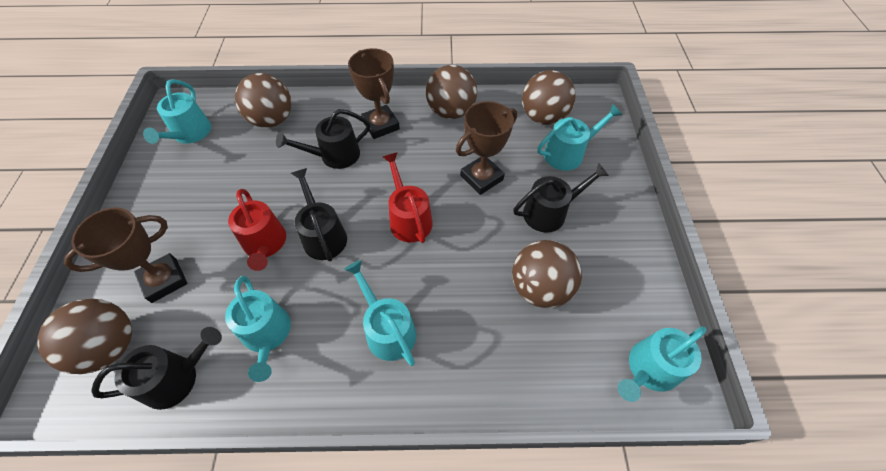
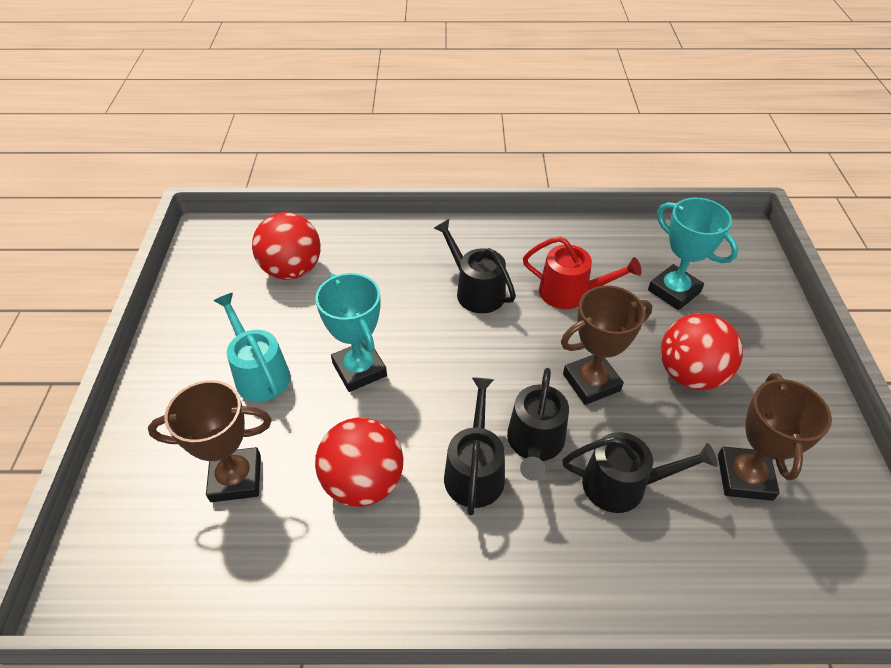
brown ball: [37,299,132,374] [235,73,291,128] [426,65,477,119] [512,240,582,308] [522,70,576,125] = 5 -> none = 0
red ball: none = 0 -> [252,212,321,280] [315,418,403,507] [661,313,743,390] = 3
red watering can: [228,189,286,271] [383,152,433,243] = 2 -> [523,236,642,309] = 1
turquoise trophy: none = 0 -> [315,273,387,392] [648,198,738,310] = 2
turquoise watering can: [143,79,211,144] [225,276,291,382] [344,260,416,366] [537,104,622,171] [618,326,706,402] = 5 -> [214,293,290,402] = 1

